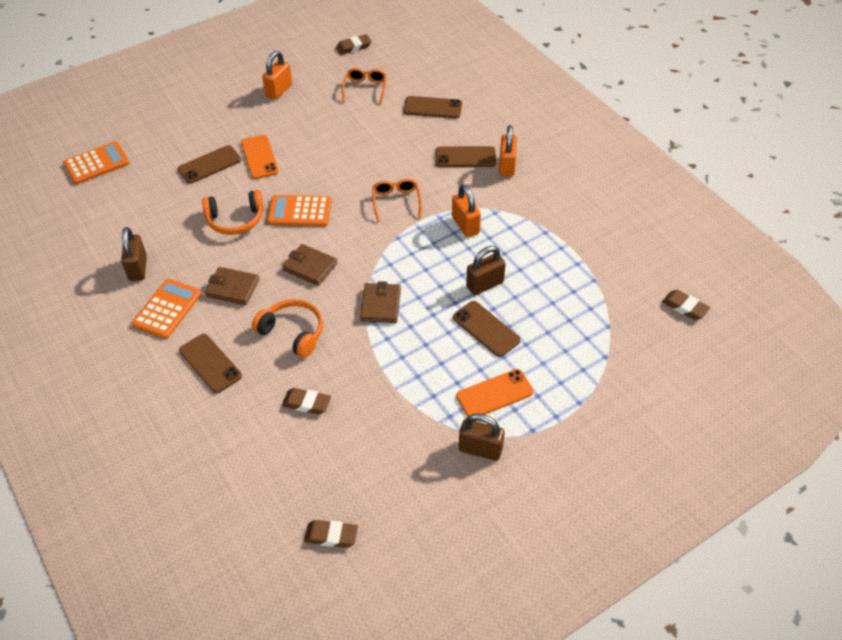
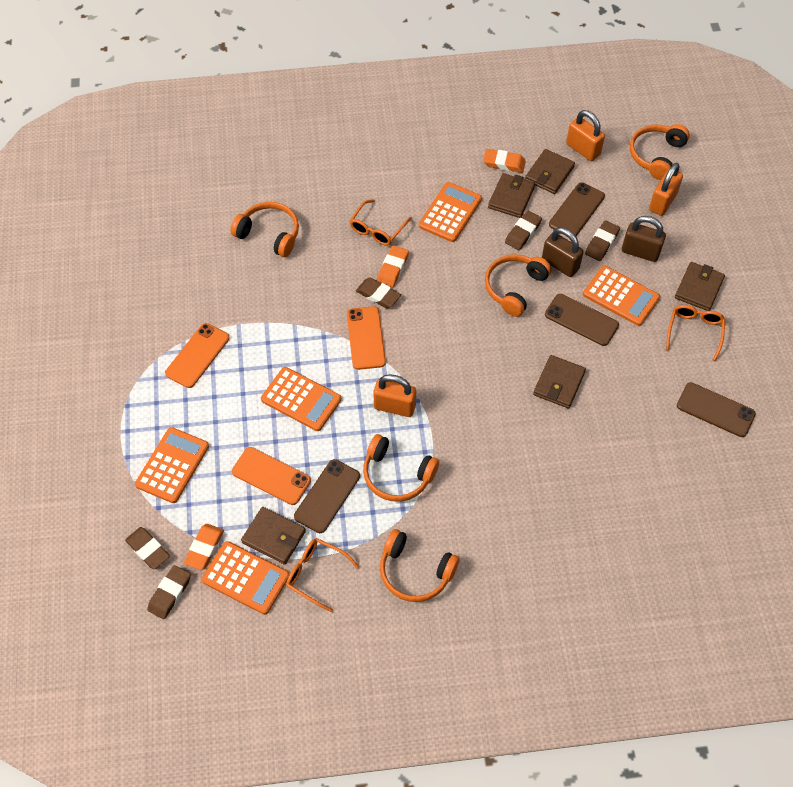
brown eraser: [282,388,331,414] [304,520,358,548] [336,34,372,55] [662,290,710,320] = 4 -> [125,527,170,570] [147,565,191,619] [356,278,401,308] [505,211,542,250] [585,221,620,261] = 5
brown padlock: [121,227,147,281] [459,413,505,461] [466,246,506,295] = 3 -> [542,227,584,277] [622,216,666,262] = 2
brown phone: [178,145,241,184] [179,334,242,393] [404,96,462,118] [436,146,496,167] [453,301,521,357] = 5 -> [294,459,360,533] [545,294,619,346] [549,182,605,236] [677,382,756,437] = 4
brown wallet: [205,267,259,305] [282,244,337,286] [360,281,401,323] = 3 -> [241,507,306,565] [488,173,535,218] [525,149,575,194] [533,355,586,408] [675,262,725,311] = 5
orange calculator: [63,141,130,184] [132,279,202,339] [267,195,332,226] = 3 -> [135,427,209,503] [201,541,290,615] [261,367,342,431] [419,182,482,242] [583,266,660,326] = 5
orange eraser: none = 0 -> [184,524,224,570] [377,245,409,288] [483,149,526,173] = 3
orange glasses: [342,68,387,105] [372,179,422,222] = 2 -> [286,538,359,613] [350,199,412,246] [666,305,726,361] = 3
orange headphones: [202,190,264,235] [252,299,323,358] = 2 -> [231,202,299,257] [363,434,439,502] [380,529,459,602] [485,254,552,317] [630,124,690,180] = 5
orange phone: [241,135,279,179] [456,369,534,417] = 2 -> [165,323,229,388] [232,447,311,505] [347,306,386,370] = 3

